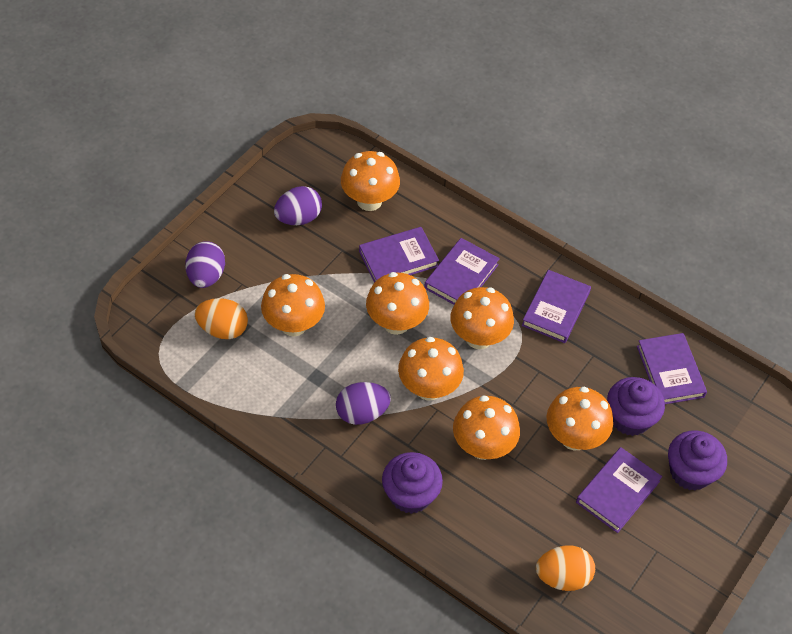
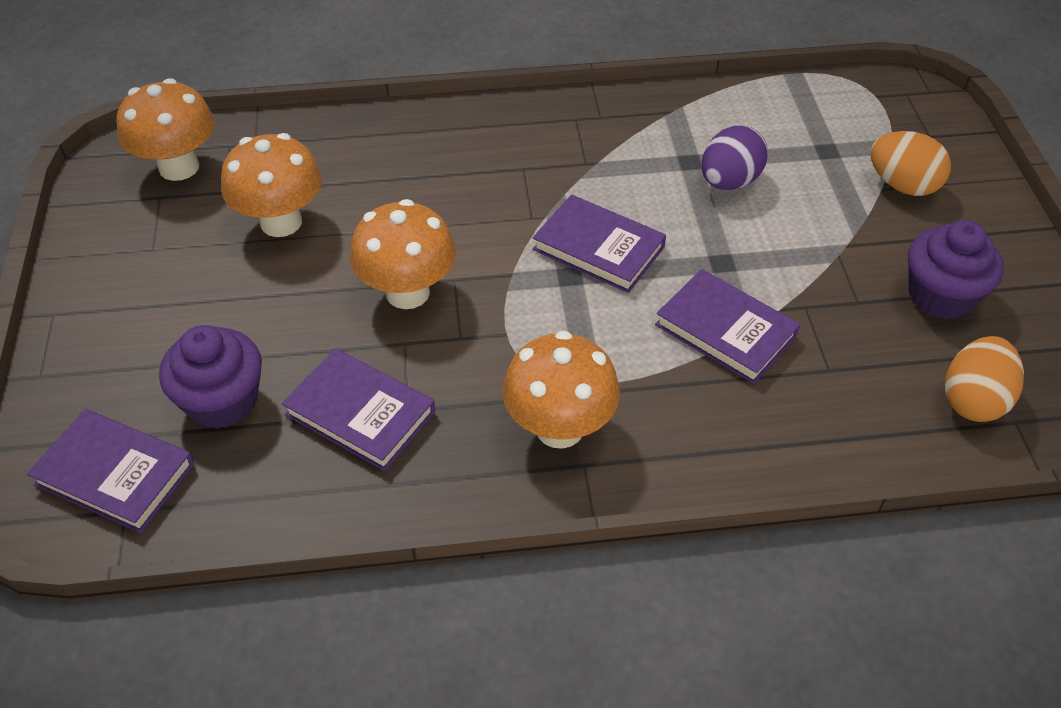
orange mushroom: [261,274,325,337] [341,151,400,211] [366,272,429,335] [398,337,464,401] [450,287,514,349] [453,395,520,460] [546,387,613,450] = 7 -> [116,78,215,181] [221,133,322,237] [350,199,456,309] [502,331,620,449] = 4
purple book: [359,227,439,283] [424,238,500,305] [522,270,591,343] [576,447,662,533] [637,333,707,404] = 5 -> [27,409,195,533] [282,348,435,471] [533,194,666,293] [655,269,800,384] = 4
purple cupcake: [382,452,443,514] [607,377,665,436] [668,430,727,491] = 3 -> [159,325,262,429] [908,220,1004,319] = 2
purple egg: [185,241,225,288] [274,186,322,225] [336,382,391,425] = 3 -> [702,125,768,190] = 1

